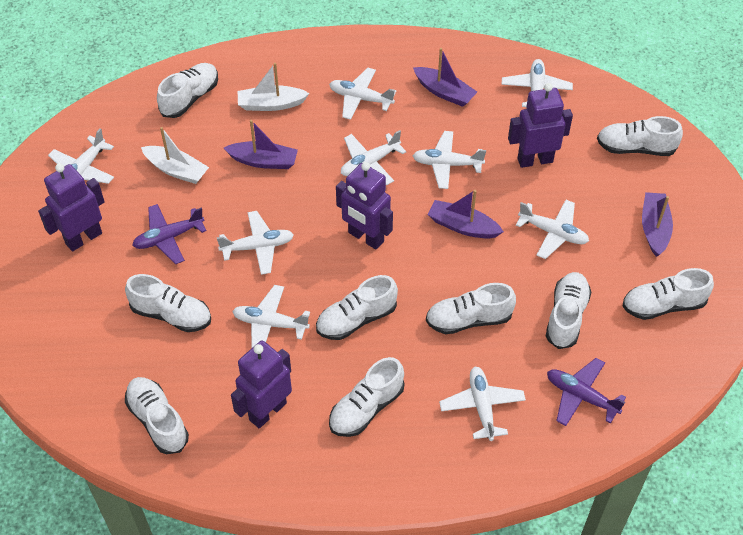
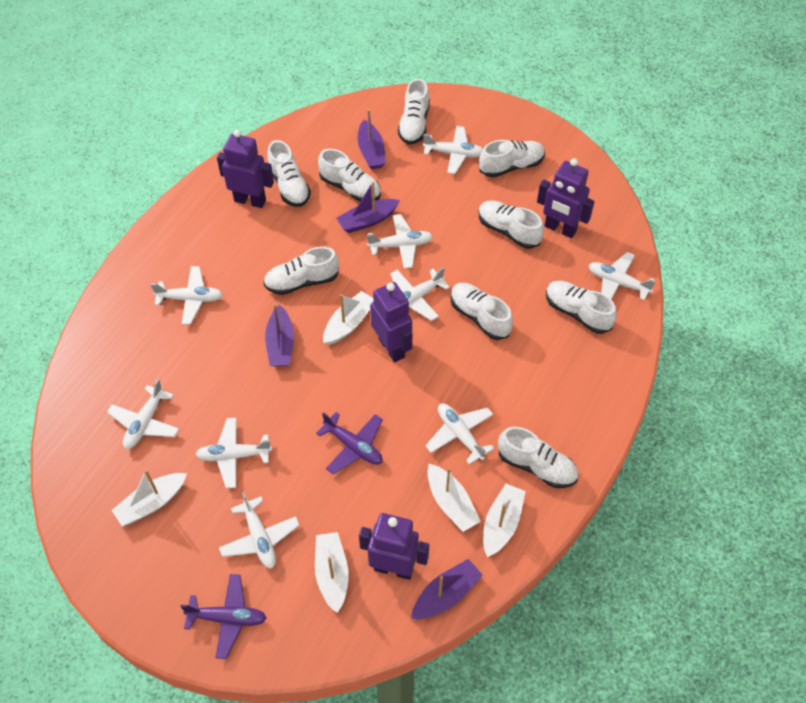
white boat: [141,127,209,184] [238,63,310,111] = 2 -> [111,470,187,526] [315,532,349,613] [323,291,374,345] [427,464,481,532] [483,484,526,557] = 5

